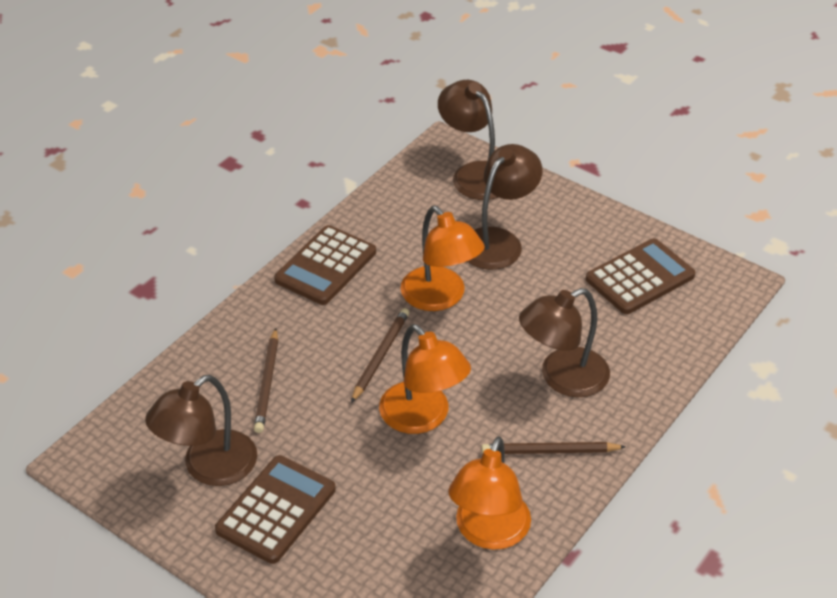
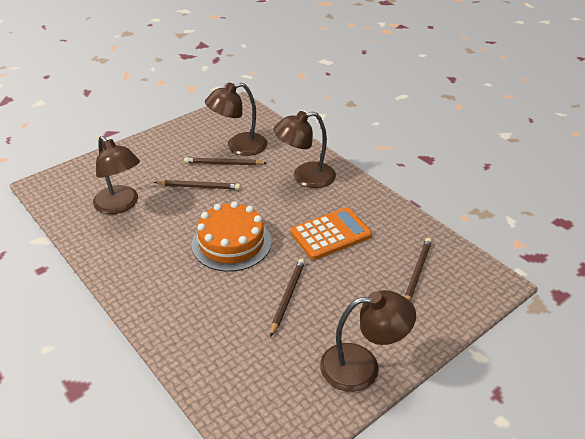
brown calculator: [215,455,336,564] [274,225,376,305] [586,239,695,314] = 3 -> none = 0
brown pencil: [254,328,278,433] [351,308,410,403] [481,442,626,454] = 3 -> [154,180,240,190] [184,157,267,165] [270,259,305,337] [404,238,432,300] = 4
orange cake: none = 0 -> [191,201,272,272] = 1
orange calculator: none = 0 -> [290,207,372,260] = 1
orange lamp: [379,324,471,434] [401,206,485,311] [448,436,531,550] = 3 -> none = 0

